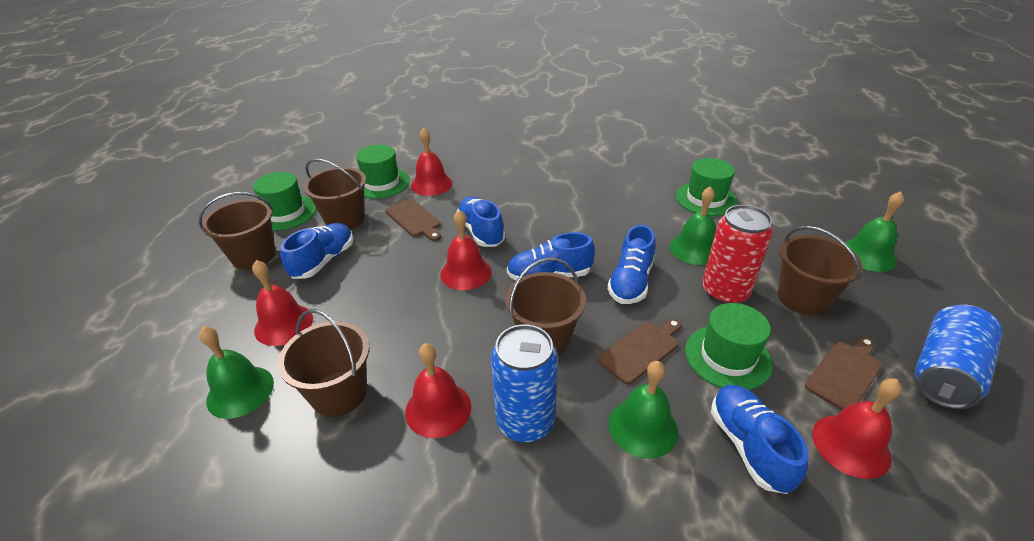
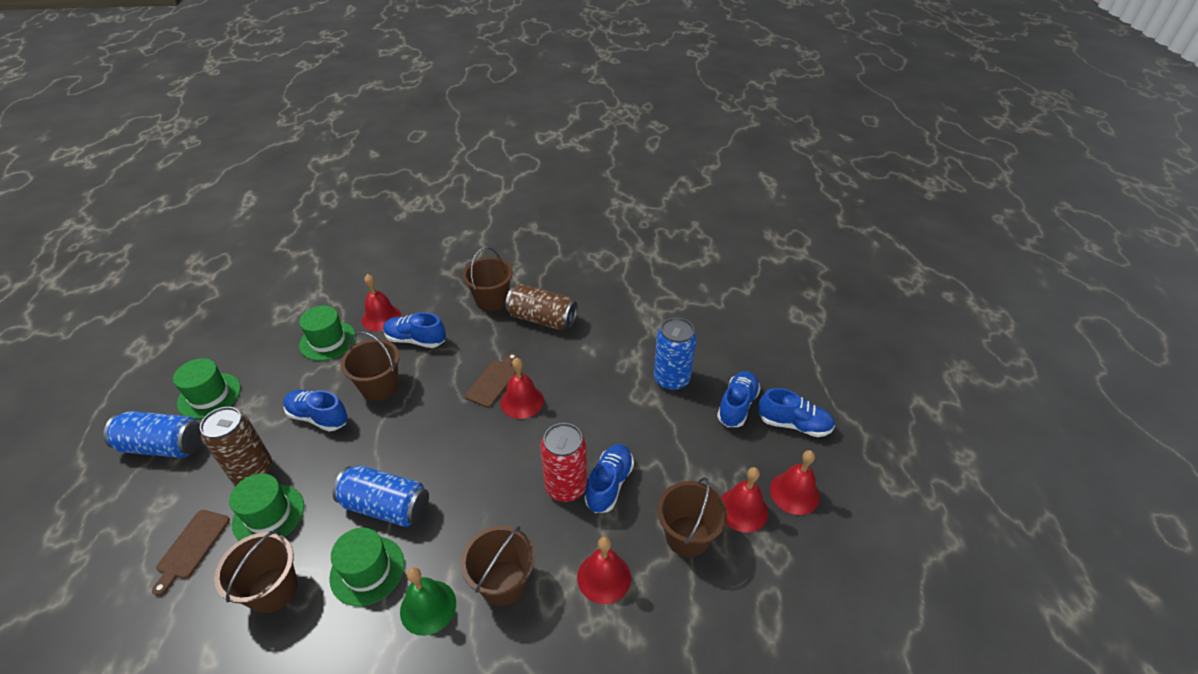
blue can: [491,324,558,442] [915,305,1003,409] = 2 -> [103,411,202,458] [333,466,429,527] [654,317,697,391] = 3
brown can: none = 0 -> [200,407,272,484] [505,284,578,330] = 2
brown cutting board: [385,199,441,241] [597,318,682,384] [805,337,882,410] = 3 -> [152,510,230,596] [465,353,518,408] = 2
green bell: [199,326,274,419] [609,361,678,459] [670,186,716,265] [845,191,904,272] = 4 -> [400,567,456,636] = 1

